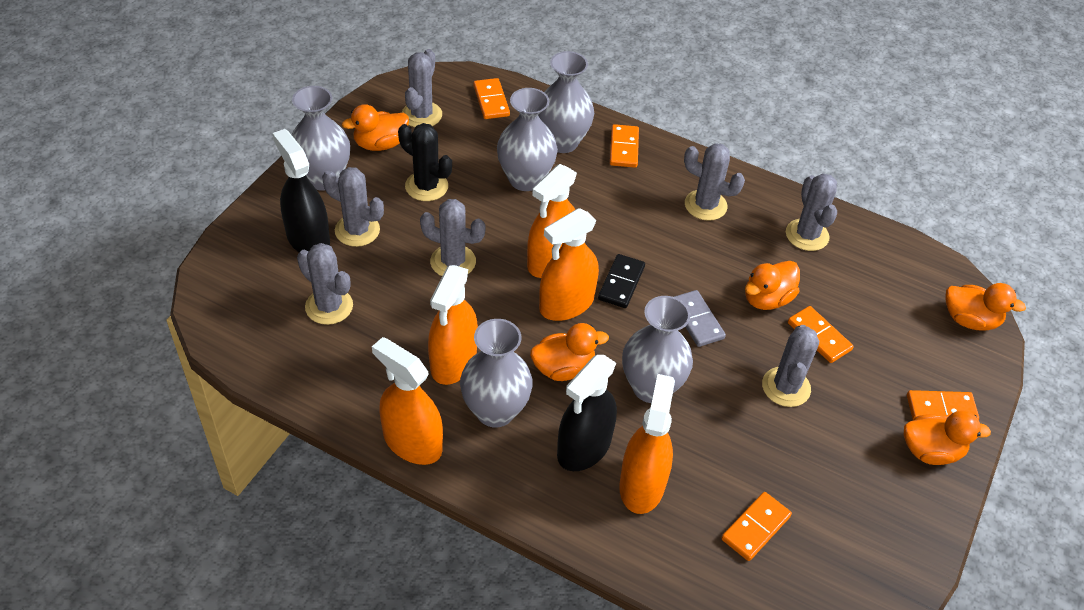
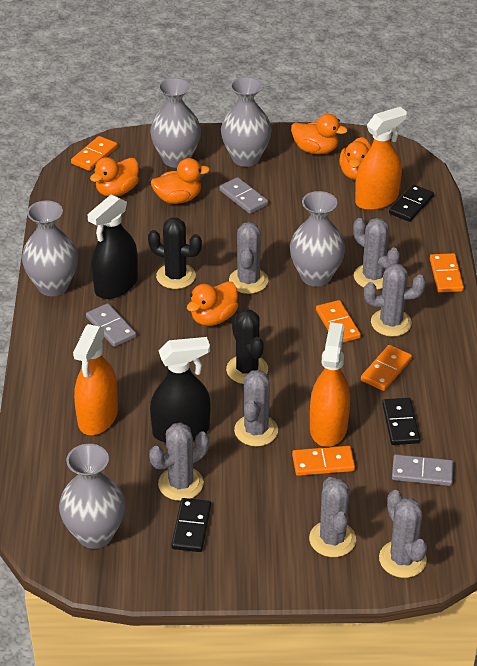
black cactus: [398,123,452,201] = 1 -> [148,218,202,289] [226,310,268,384] = 2
black domino: [598,254,645,308] = 1 -> [171,498,211,552] [382,398,420,445] [389,184,434,222] = 3
grey domino: [674,290,726,347] = 1 -> [86,303,136,347] [219,177,268,214] [392,454,454,486] = 3
orange spray bottle: [372,337,443,465] [428,265,478,385] [527,164,577,278] [539,208,599,321] [619,374,675,514] = 5 -> [73,324,118,435] [310,322,350,447] [355,107,407,210] = 3

